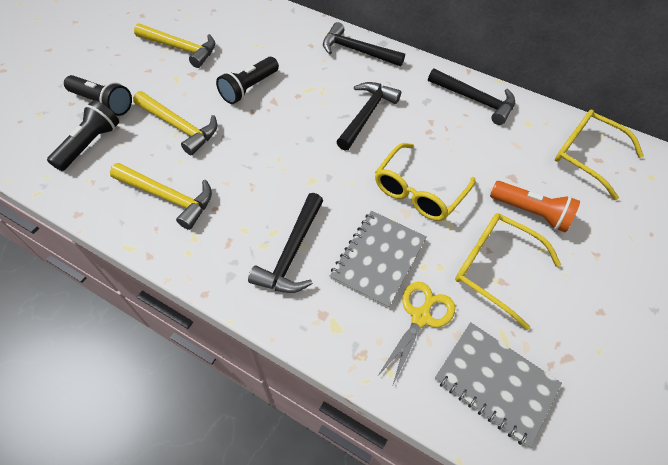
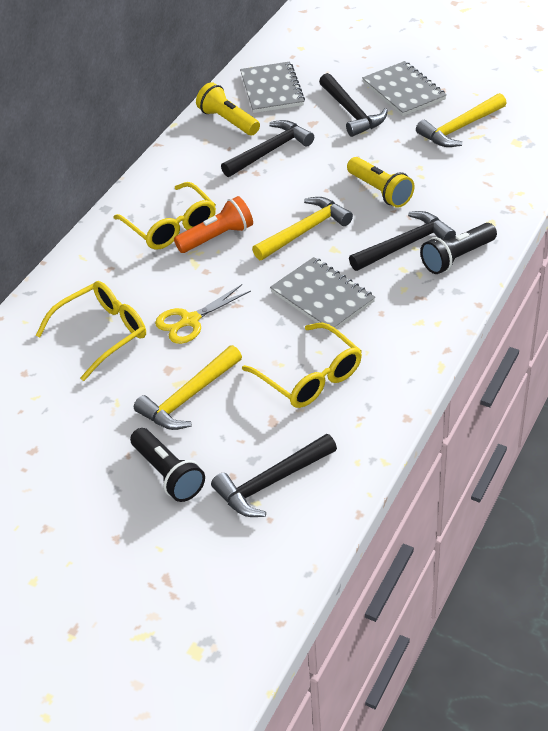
black flashlight: [47,100,119,171] [64,75,132,116] [216,57,279,104] = 3 -> [130,428,205,502] [420,223,497,274] = 2
grey notebook: [330,211,426,309] [435,322,562,448] = 2 -> [240,61,305,113] [270,257,375,333] [362,61,447,116] = 3
yellow flashlight: none = 0 -> [196,82,260,135] [347,157,414,208] = 2

